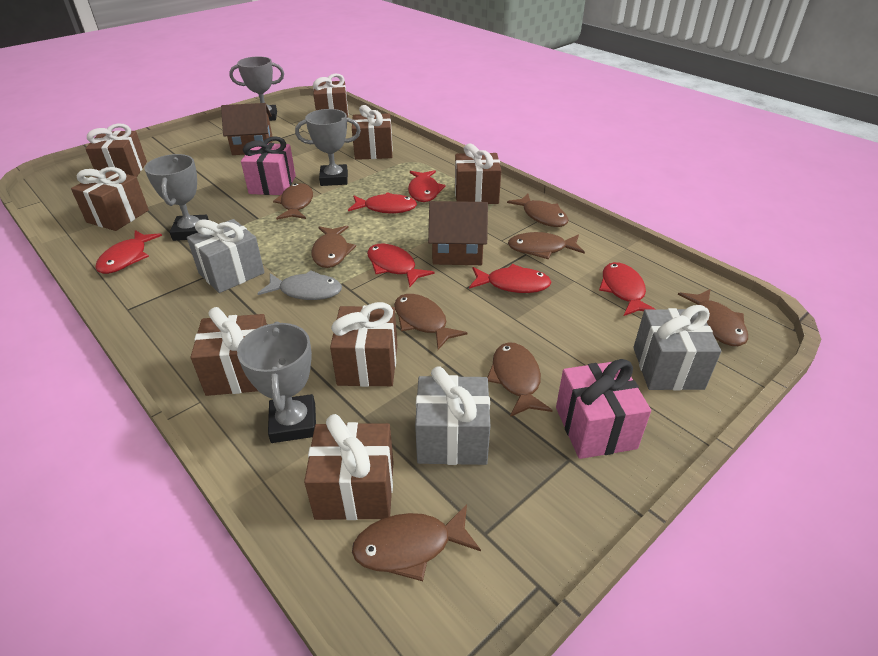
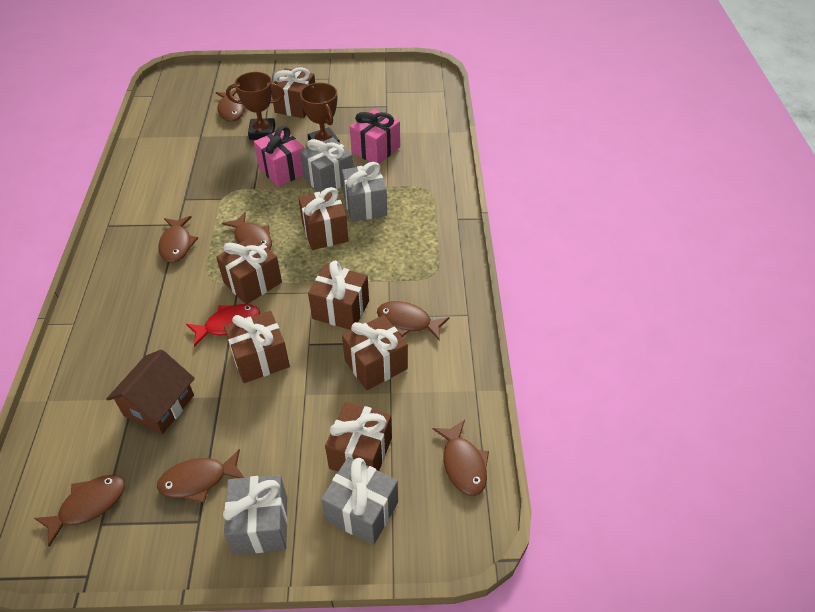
brown fish: [273,183,313,220] [311,225,356,268] [352,504,481,581] [394,294,467,350] [487,342,553,417] [507,193,569,227] [508,232,585,259] [678,289,748,346] = 8 -> [34,475,125,547] [157,449,244,502] [158,216,198,263] [216,89,246,122] [222,212,272,250] [377,301,450,341] [433,420,489,496] = 7
brown gift: [71,167,149,231] [85,123,147,177] [191,307,267,396] [304,414,393,520] [313,73,349,118] [330,302,397,387] [352,105,393,160] [455,144,501,204] = 8 -> [216,236,282,304] [224,311,290,383] [272,67,315,118] [298,187,348,250] [308,260,369,330] [325,402,392,472] [342,315,408,390] = 7
brown house: [221,103,273,155] [428,201,488,265] = 2 -> [106,349,195,434] = 1
brown trophy: none = 0 -> [226,72,285,140] [300,83,340,143] = 2
grey fish: [257,270,342,300] = 1 -> none = 0
grey gift: [187,219,265,293] [415,366,490,465] [633,305,721,390] = 3 -> [223,475,288,555] [300,137,353,192] [321,457,398,545] [342,162,387,222] = 4
grey trophy: [144,154,209,241] [229,56,284,121] [237,321,316,443] [295,109,361,186] = 4 -> none = 0
red fish: [95,230,162,274] [348,192,417,213] [367,244,435,287] [408,170,446,202] [469,264,551,293] [599,262,655,316] = 6 -> [186,304,260,347] = 1

